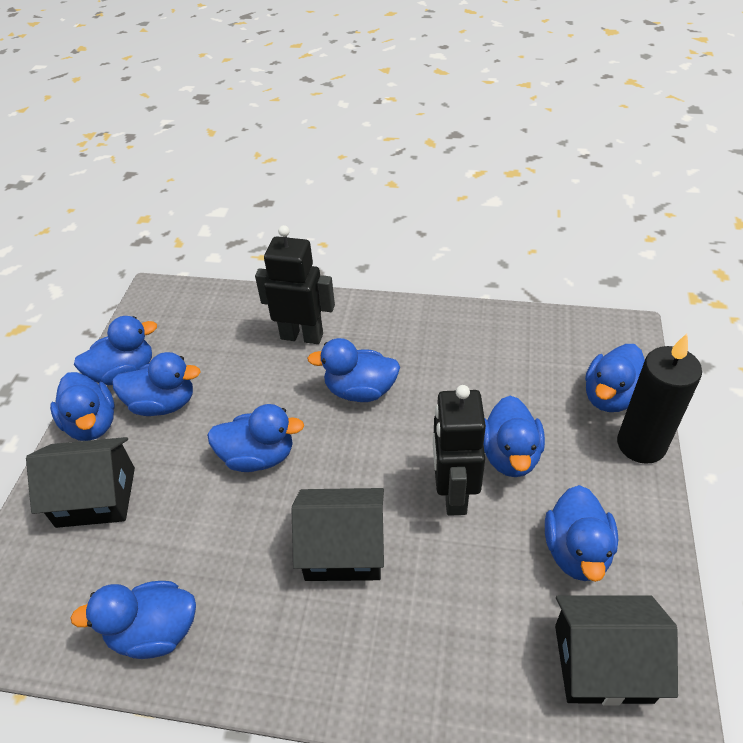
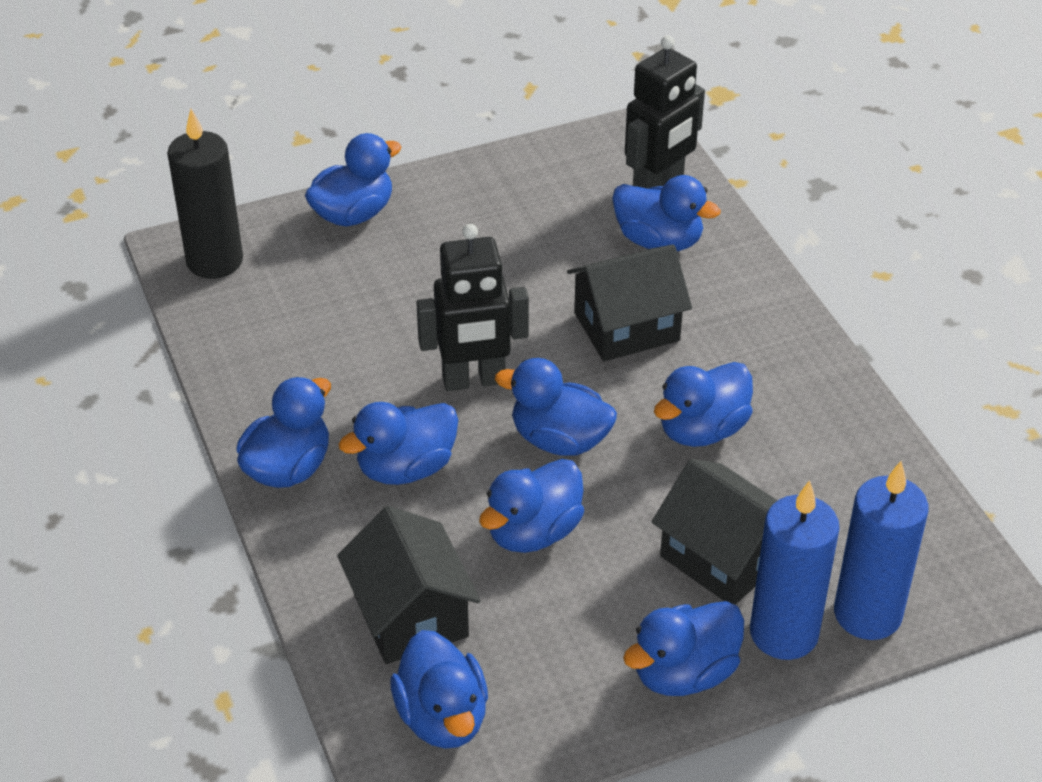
blue candle: none = 0 -> [750,480,840,660] [834,461,928,640] = 2

